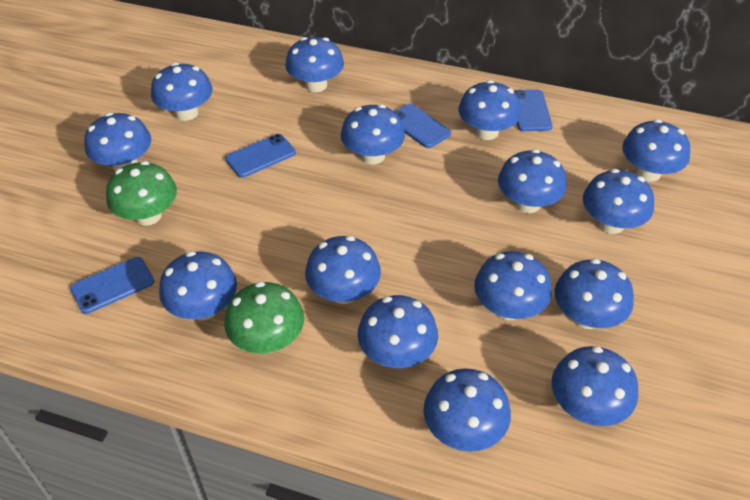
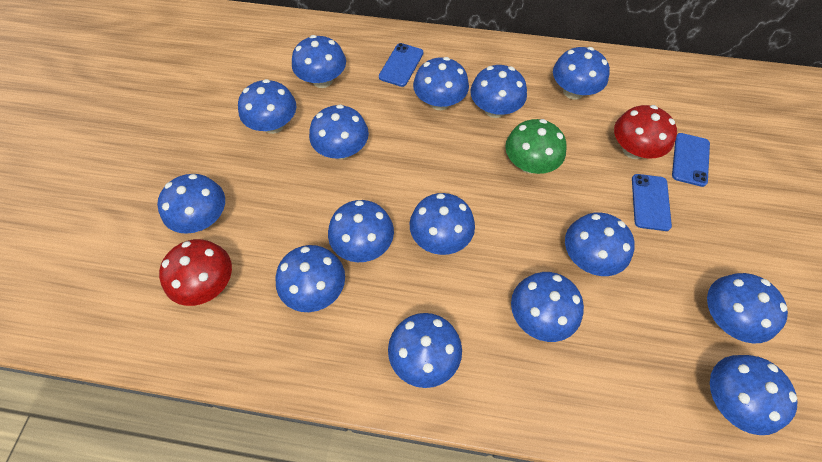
blue phone: [70,257,154,314] [225,134,296,178] [394,104,451,148] [514,90,553,131] = 4 -> [379,43,423,87] [632,174,672,231] [672,133,710,187] = 3
green mushroom: [106,161,177,226] [224,282,304,353] = 2 -> [505,119,566,174] = 1
red mushroom: none = 0 -> [159,239,232,306] [614,105,677,159] = 2

